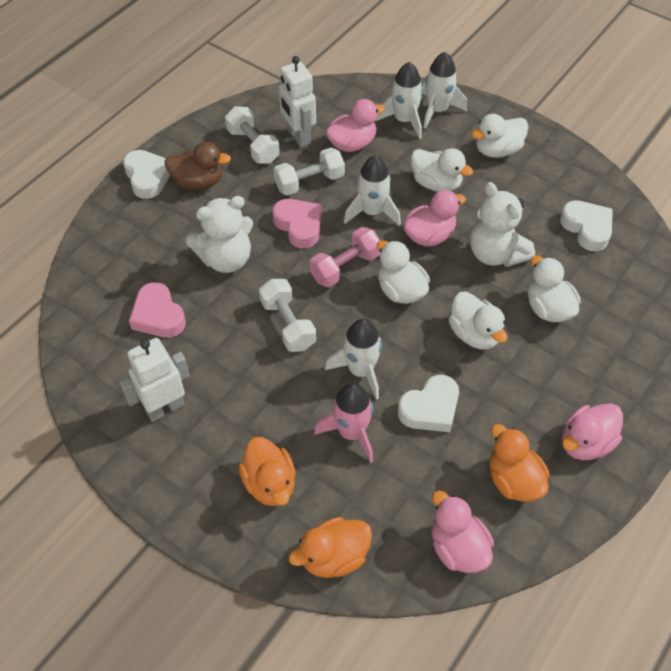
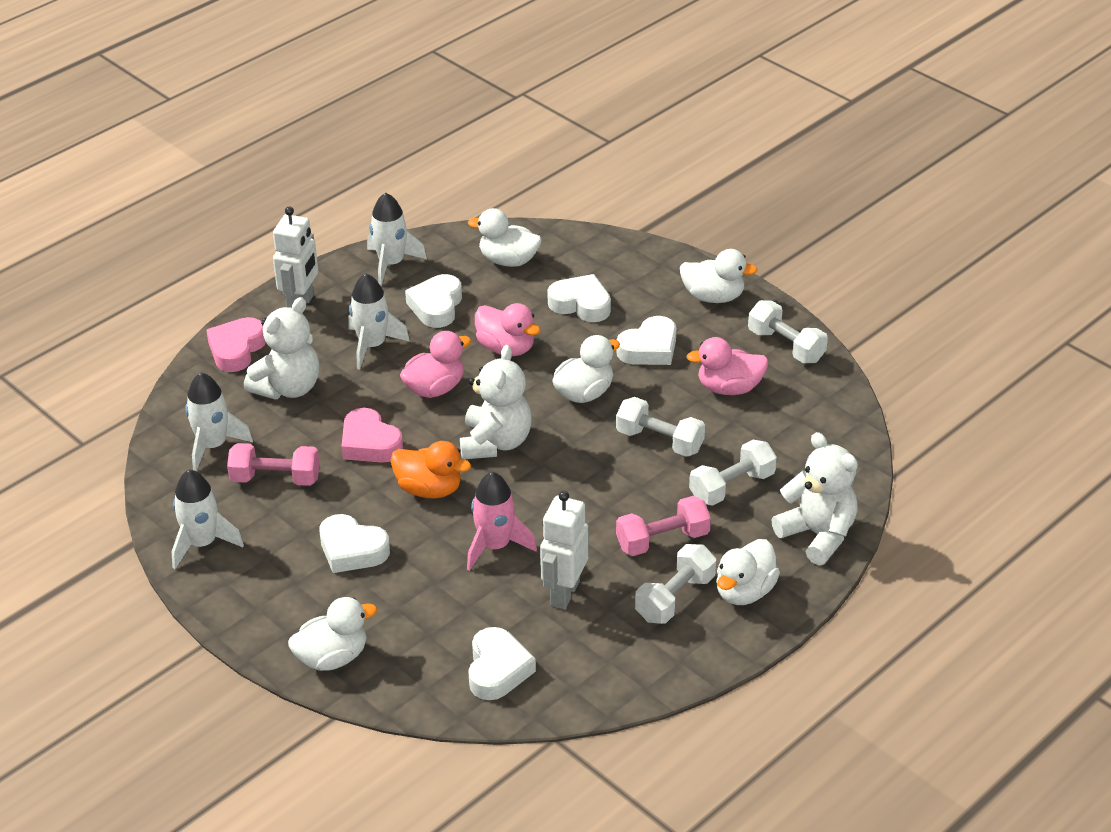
brown duck: [165,142,231,189] = 1 -> none = 0
orange duck: [239,437,296,506] [289,517,372,578] [490,424,550,502] = 3 -> [391,441,471,498] = 1
pink duck: [325,99,385,152] [403,190,466,246] [432,490,494,573] [562,403,623,460] = 4 -> [400,331,471,398] [475,303,541,356] [686,337,768,395] = 3
pink dumbbell: [310,227,380,287] = 1 -> [227,443,320,486] [616,496,711,556] = 2
white dumbbell: [225,106,280,164] [259,279,316,352] [274,148,345,195] = 3 -> [616,397,705,457] [635,544,716,624] [689,440,777,506] [748,300,828,363] = 4
white heart: [123,150,170,199] [398,375,459,432] [560,200,613,251] = 3 -> [319,514,390,573] [405,274,462,328] [468,627,536,700] [547,274,611,322] [616,316,676,365] = 5
white teddy bear: [186,196,253,273] [470,182,535,267] = 2 -> [244,297,319,399] [460,345,531,459] [772,432,858,565] = 3

